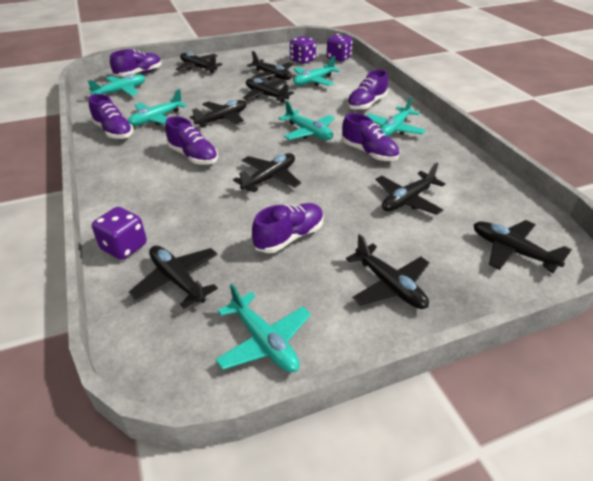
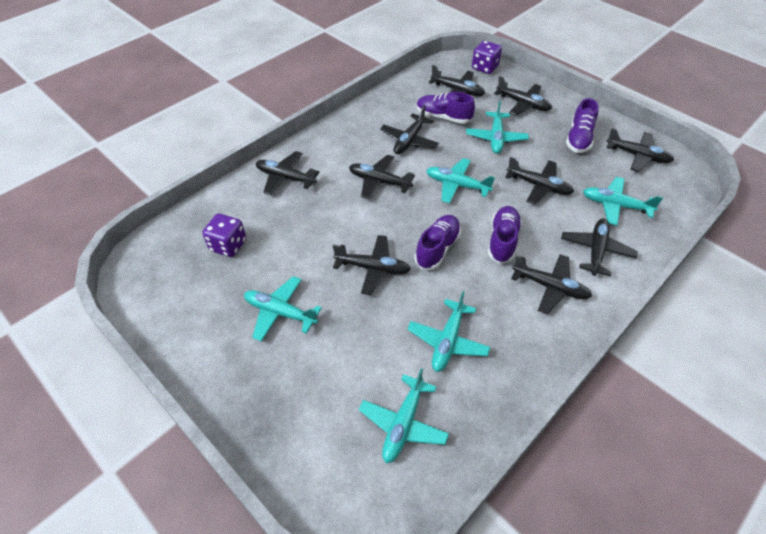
black plane: [129,246,218,308] [176,52,223,73] [190,100,247,128] [233,153,301,192] [243,78,294,103] [247,51,293,80] [346,234,429,309] [375,163,445,215] [473,220,572,273] = 9 -> [256,151,320,195] [333,235,411,295] [349,155,415,199] [380,105,439,154] [428,65,485,96] [494,76,552,116] [505,157,574,204] [511,254,592,314] [561,218,638,276] [606,128,674,172] = 10
purple dice: [92,207,147,260] [290,36,316,64] [327,34,353,61] = 3 -> [203,213,246,257] [472,41,502,74] = 2
purple shoe: [89,94,134,139] [110,49,162,77] [165,116,218,165] [252,203,324,253] [342,113,399,161] [347,70,388,110] = 6 -> [414,215,461,270] [417,92,475,124] [488,206,522,264] [566,98,599,153] = 4

